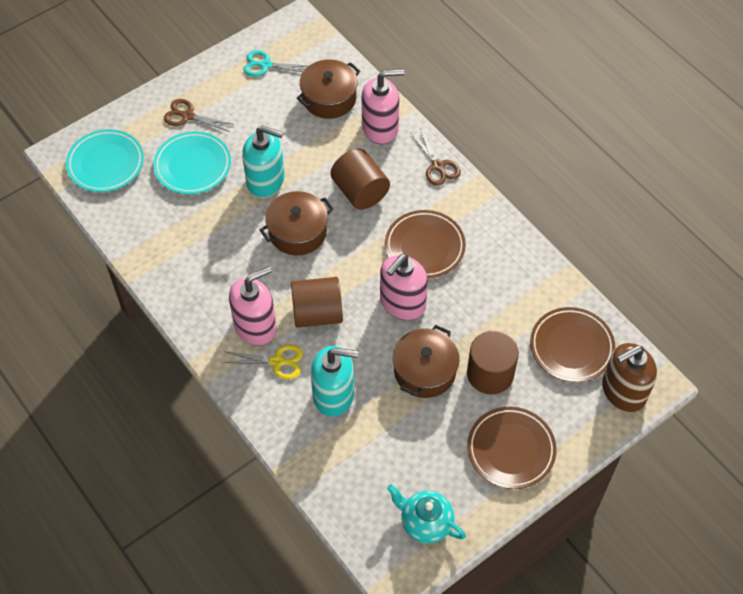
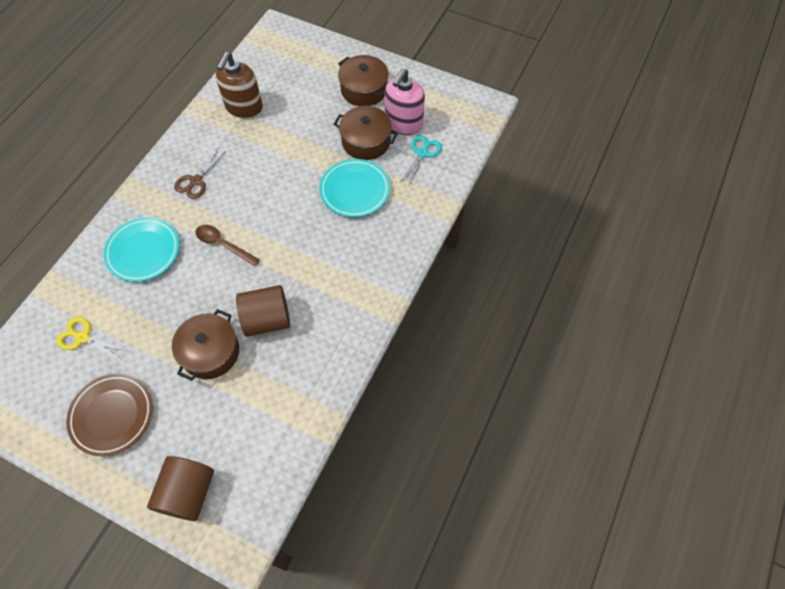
brown cylinder: [291,277,343,328] [330,148,390,210] [467,331,519,394] = 3 -> [147,456,214,521] [236,285,290,337] = 2
brown plate: [385,210,466,278] [467,407,557,489] [530,307,615,382] = 3 -> [66,374,153,456] = 1
brown scissors: [164,99,234,132] [411,129,461,186] = 2 -> [174,149,226,199] = 1
brown spoon: none = 0 -> [196,225,260,266] = 1
pink soap dispenser: [229,266,277,346] [362,69,404,144] [380,254,428,320] = 3 -> [385,68,425,135] = 1
turquoise soap dispenser: [242,125,285,198] [311,346,358,417] = 2 -> none = 0
turquoise teapot: [387,484,466,543] = 1 -> none = 0

